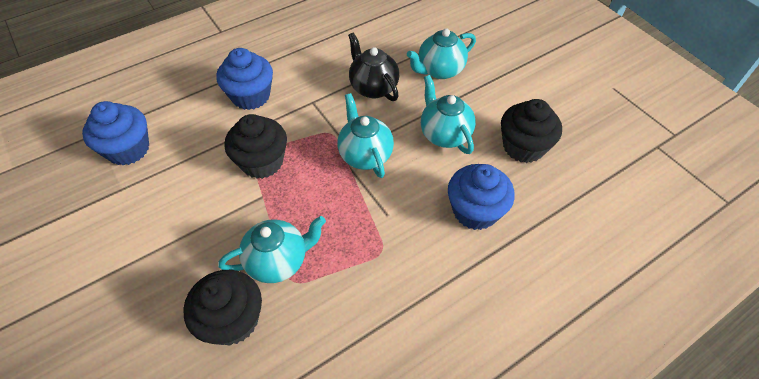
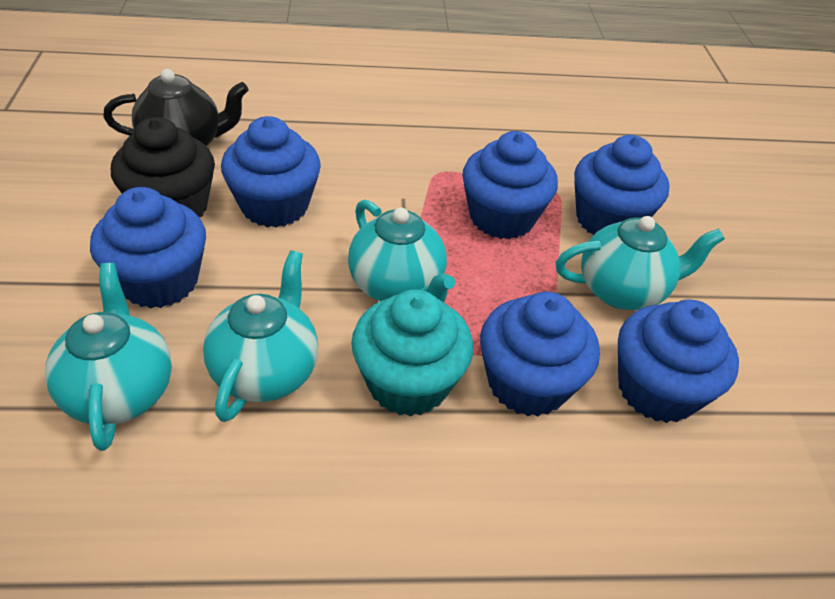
black cupcake: [183,270,262,345] [224,114,287,179] [501,99,562,163] = 3 -> [111,117,215,218] = 1
blue cupcake: [82,101,149,166] [216,48,273,110] [448,164,515,230] = 3 -> [90,187,206,309] [221,116,321,227] [462,131,558,239] [480,292,600,417] [574,135,669,235] [618,300,739,423] = 6
turquoise cupcake: none = 0 -> [351,289,473,417] = 1

